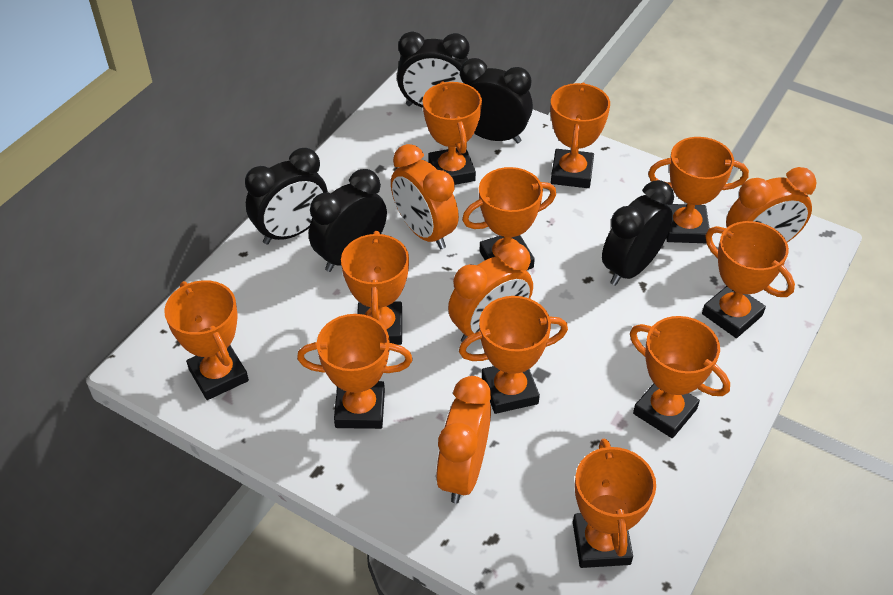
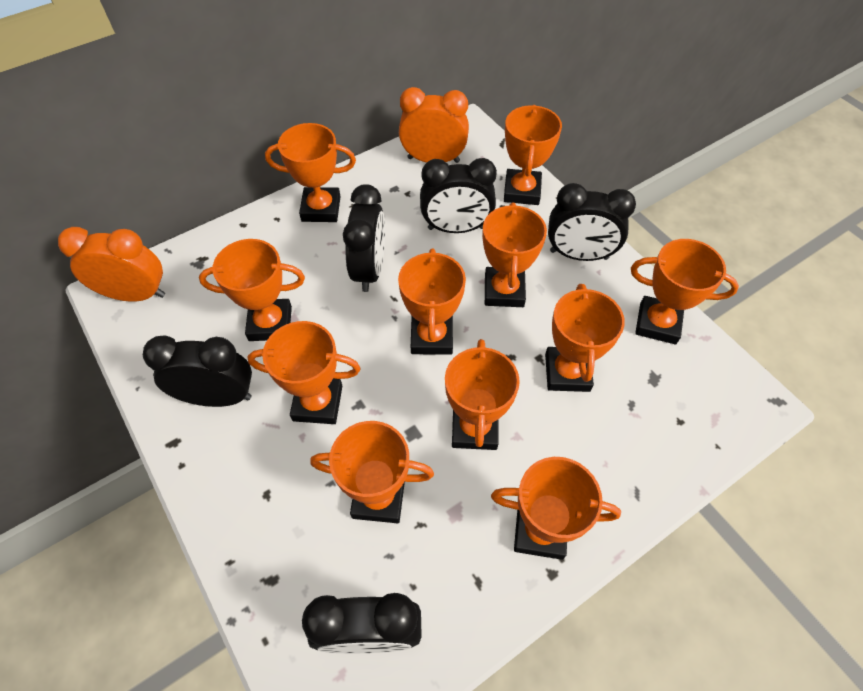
orange clock: [391,144,459,249] [436,376,491,503] [448,242,533,342] [726,167,816,243] = 4 -> [58,227,165,302] [399,87,469,163] = 2

